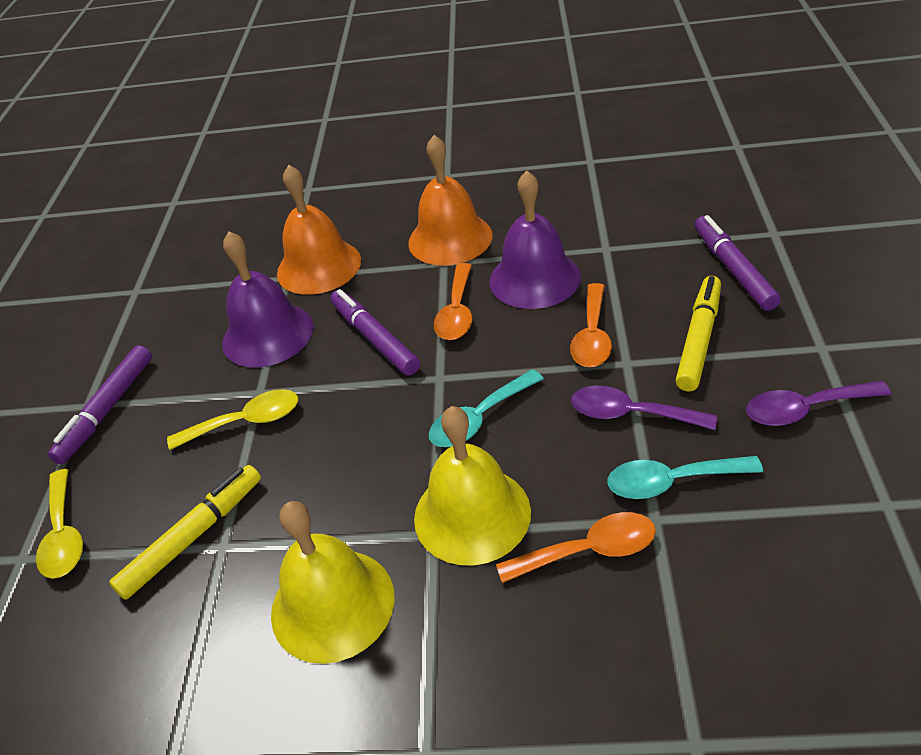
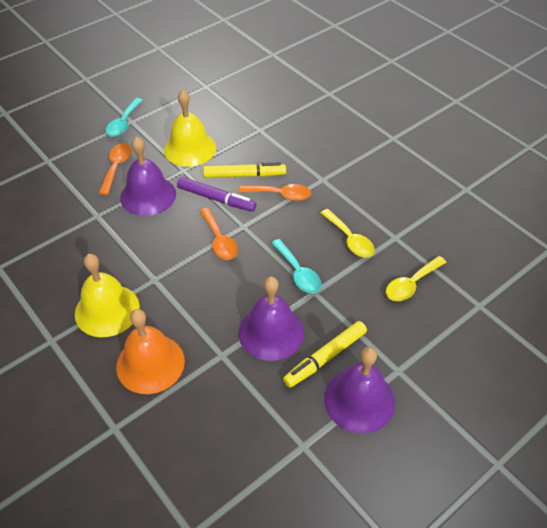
orange bell: [277,165,361,295] [408,135,493,266] = 2 -> [116,309,185,394] = 1
purple bell: [222,232,314,368] [490,171,581,309] = 2 -> [120,136,176,216] [238,276,304,361] [324,347,395,433] = 3
purple marker: [48,345,152,464] [330,289,420,376] [694,215,781,311] = 3 -> [177,177,257,212] = 1
purple spoon: [571,386,717,430] [746,381,891,426] = 2 -> none = 0

